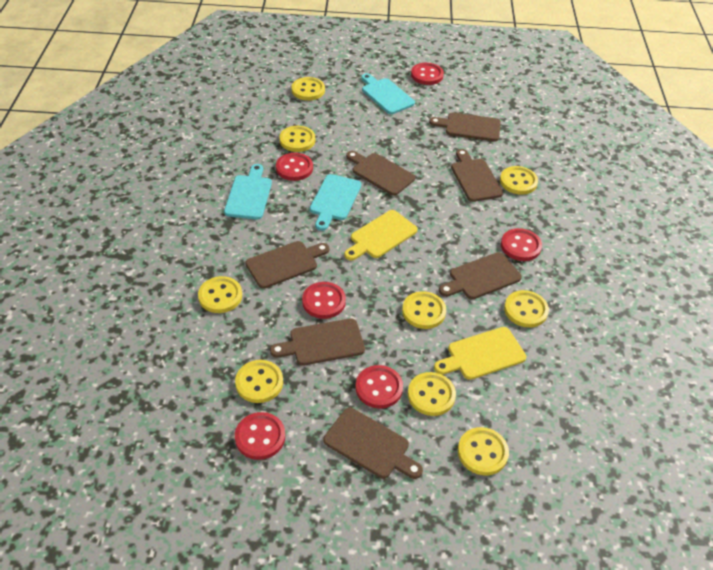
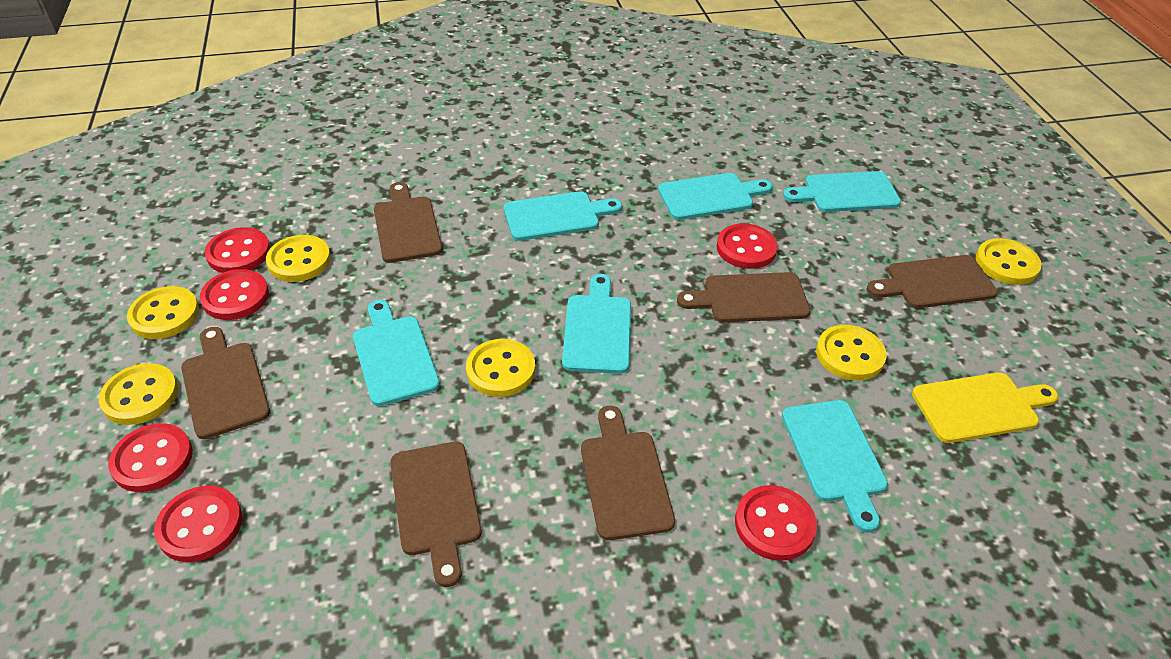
brown cutting board: [245,241,329,289] [270,318,365,366] [324,408,423,479] [346,151,415,196] [429,113,501,141] [439,252,522,299] [451,149,503,202] = 7 -> [181,327,270,439] [374,182,442,263] [390,441,482,587] [581,406,675,540] [677,272,810,323] [867,255,998,308] = 6
turquoise cutting board: [224,164,272,220] [310,174,361,231] [361,73,415,114] = 3 -> [353,300,440,406] [504,191,622,241] [562,274,631,374] [658,173,772,220] [782,400,888,532] [783,171,901,212] = 6
yellow button: [198,276,242,313] [235,360,283,403] [279,126,315,152] [292,77,325,100] [402,291,446,329] [408,372,456,416] [458,427,509,476] [500,166,538,195] [504,290,549,328] = 9 -> [99,363,178,425] [127,286,199,339] [266,235,331,282] [466,339,535,397] [816,325,887,381] [975,238,1042,285] = 6
yellow cutting board: [344,210,418,260] [434,327,526,380] = 2 -> [912,372,1058,443] = 1

